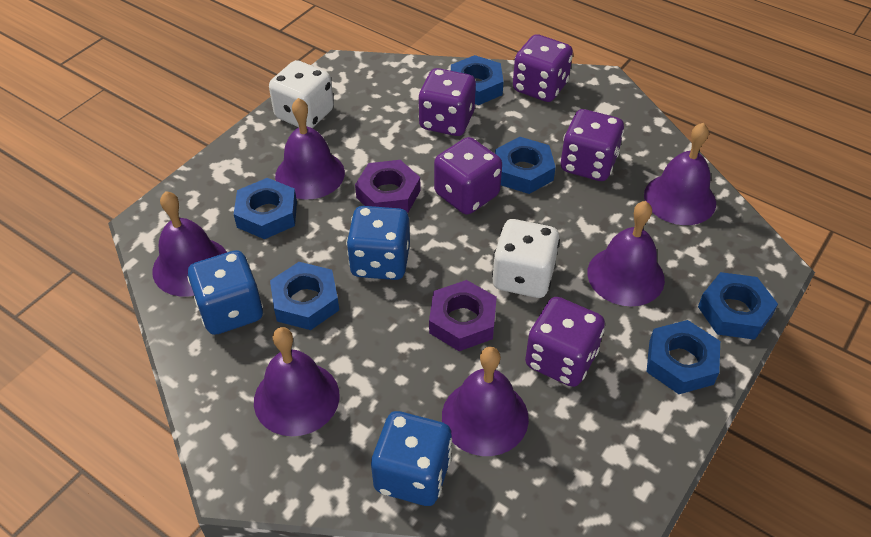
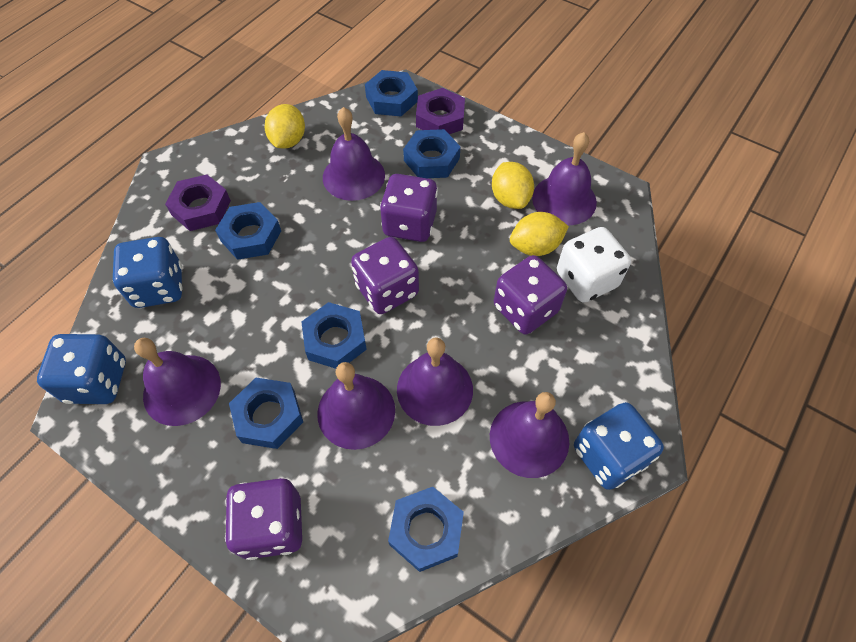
purple dice: [418,68,476,136] [434,137,502,215] [513,34,573,102] [525,297,605,387] [561,109,624,181] = 5 -> [225,478,302,560] [351,237,419,314] [380,174,438,242] [494,255,567,335] = 4
white dice: [269,60,334,128] [492,219,560,298] = 2 -> [557,227,631,303] = 1
yellow lemon: none = 0 -> [265,104,305,149] [492,162,534,209] [510,212,569,256] = 3

